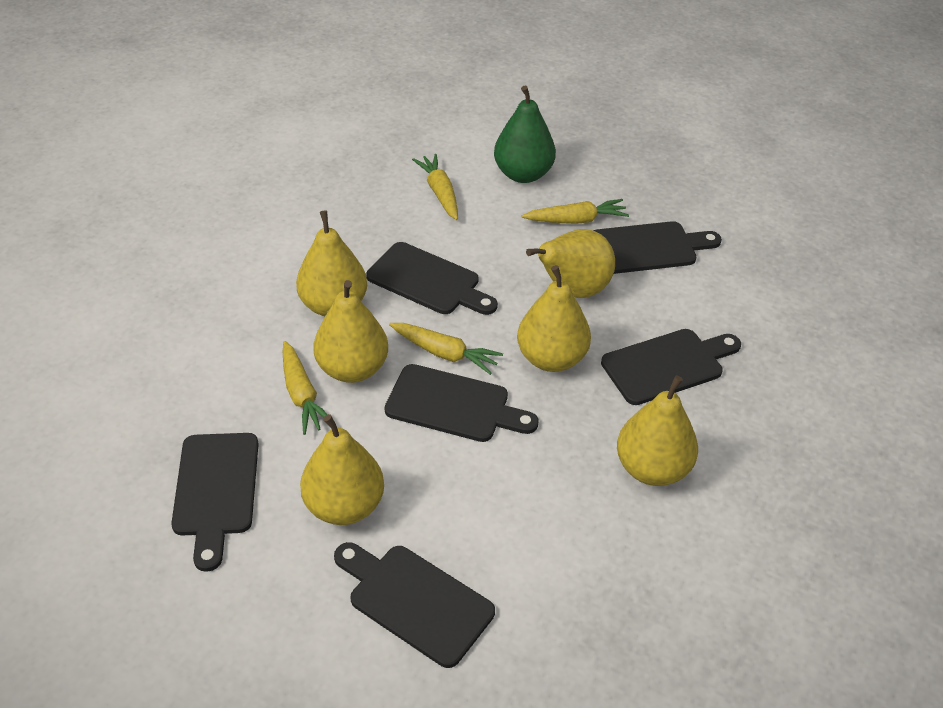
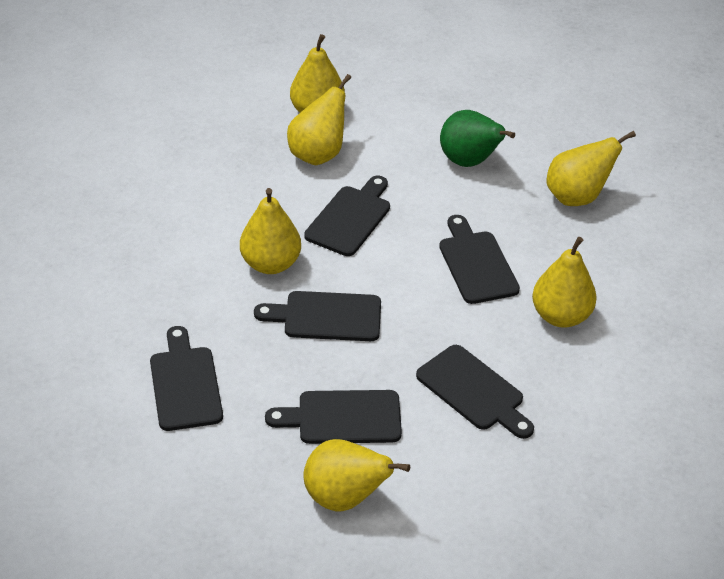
yellow carrot: [283,341,327,435] [389,323,503,375] [412,154,458,220] [522,199,629,224] = 4 -> none = 0

